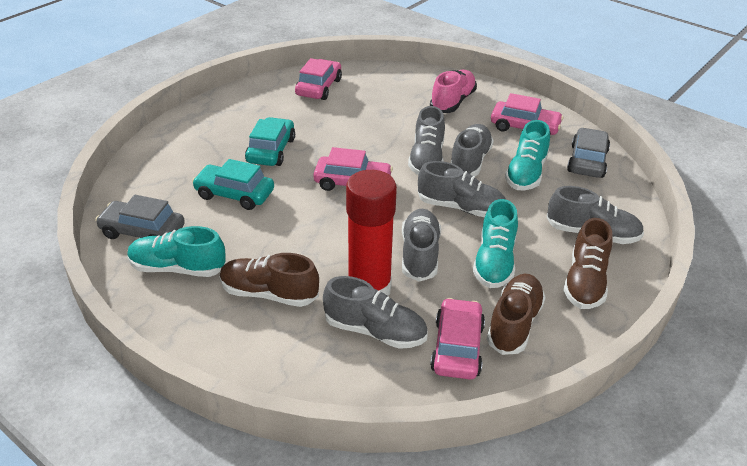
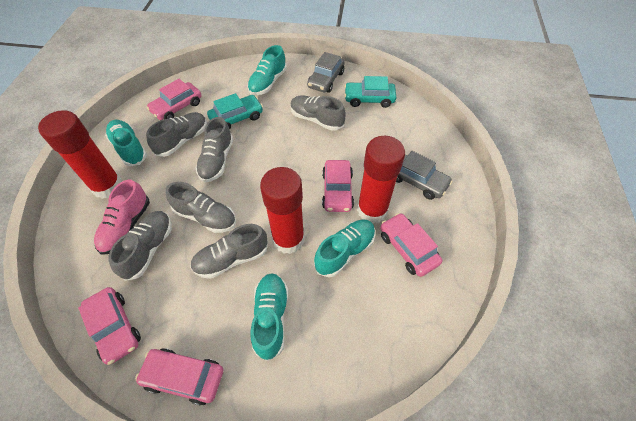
brown shoe: [220,253,319,307] [487,274,546,355] [563,218,613,309] = 3 -> none = 0
pink car: [295,58,342,100] [313,147,393,191] [430,298,485,379] [491,93,563,135] = 4 -> [78,287,141,365] [135,348,223,406] [146,79,202,120] [322,160,354,212] [380,213,443,277] = 5
red glue stick: [346,170,397,296] = 1 -> [38,110,122,199] [260,167,305,254] [357,136,405,224] = 3
turquoise shoe: [127,226,226,277] [473,199,518,288] [505,120,550,190] = 3 -> [105,120,147,166] [247,45,287,95] [250,273,288,361] [314,219,375,278] = 4

